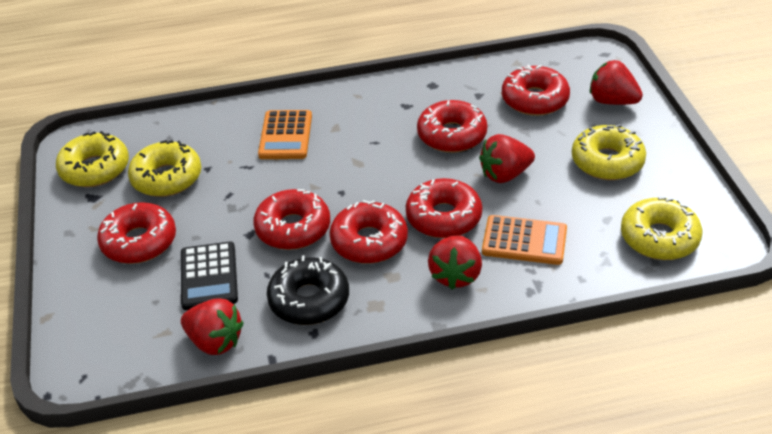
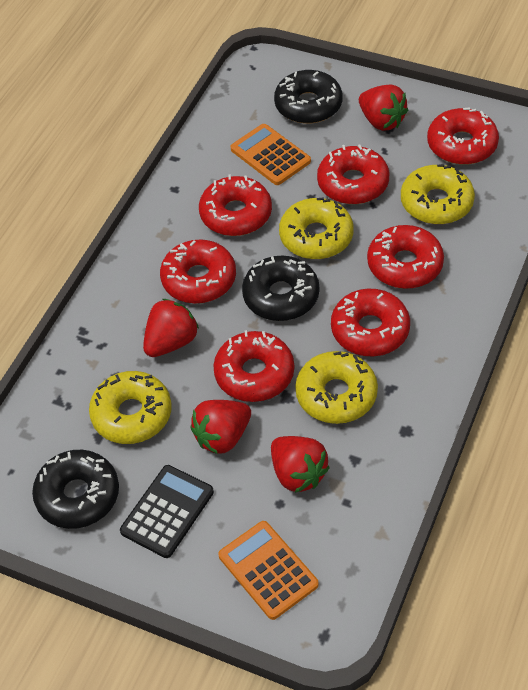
black donut: [267,255,349,325] = 1 -> [32,450,119,529] [242,256,319,321] [274,70,342,124] = 3
red donut: [97,202,176,264] [253,189,330,250] [329,200,408,264] [406,178,482,238] [417,100,487,153] [502,65,570,116] = 6 -> [160,239,236,304] [199,174,272,236] [213,330,294,402] [317,144,389,204] [331,289,410,356] [367,225,444,289] [427,107,499,165] = 7

